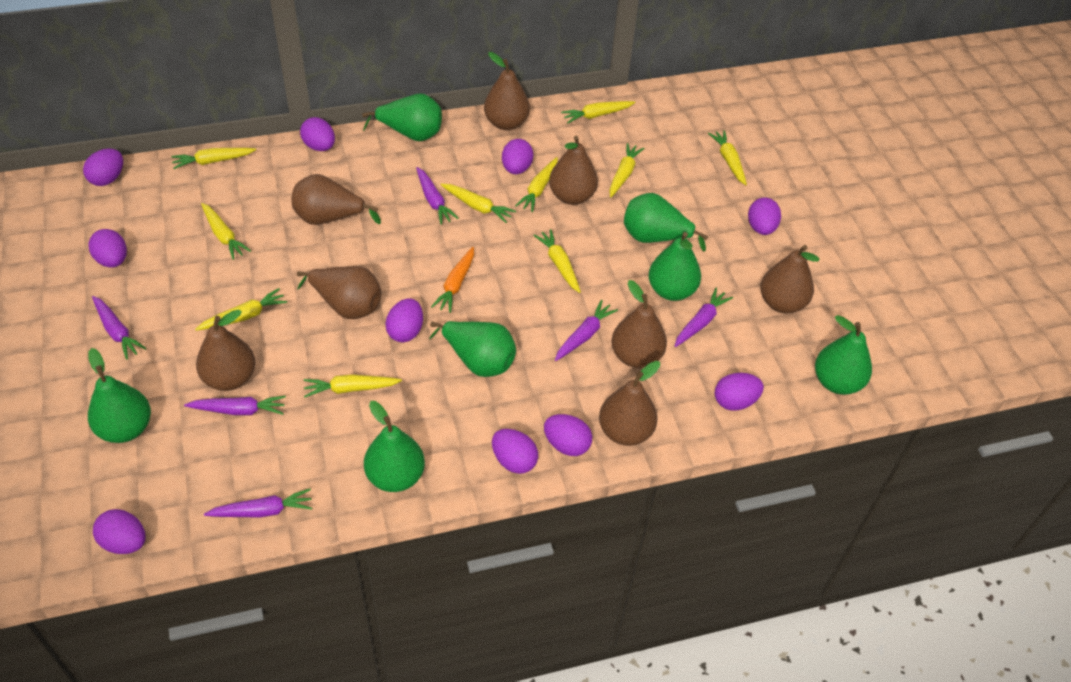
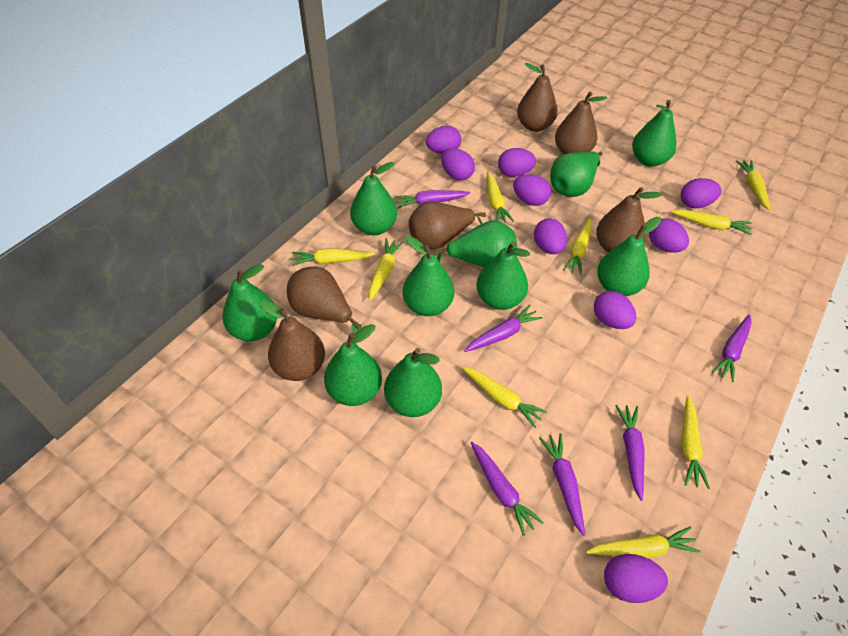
brown pear: [196,310,255,391] [292,174,381,225] [297,266,381,319] [484,52,530,130] [549,136,598,205] [599,361,660,446] [611,280,667,368] [760,245,820,313] = 8 -> [260,300,325,381] [287,267,362,334] [409,201,486,249] [517,63,558,132] [555,92,607,154] [596,187,662,253] = 6
green pear: [88,348,151,443] [362,94,442,141] [364,401,425,492] [429,321,516,377] [624,193,708,252] [648,232,701,301] [815,315,872,395] = 7 -> [222,264,277,341] [324,324,382,406] [350,162,397,235] [384,348,442,417] [403,236,454,316] [433,220,517,267] [477,241,530,310] [550,151,603,197] [597,217,661,296] [632,100,676,167] = 10
orange carrot: [431,247,474,313] = 1 -> none = 0
purple egg: [83,148,123,186] [89,229,127,267] [93,509,146,554] [300,117,335,151] [385,298,423,342] [492,429,538,474] [502,139,533,174] [544,414,592,456] [715,373,764,411] [748,198,781,235] = 10 -> [426,126,461,154] [441,148,475,180] [498,148,536,177] [513,174,551,206] [534,218,567,254] [594,291,636,329] [604,554,668,603] [649,218,689,253] [681,178,721,208] = 9
yellow carrot: [171,148,256,169] [195,288,287,331] [201,203,251,260] [304,374,402,397] [441,184,516,223] [515,157,558,212] [533,229,581,293] [561,101,635,123] [609,143,644,198] [708,130,747,185] = 10 -> [292,248,375,266] [368,238,404,301] [461,366,547,428] [487,171,514,223] [563,218,592,275] [586,527,700,558] [671,210,752,235] [681,396,710,489] [736,160,770,210] = 9

